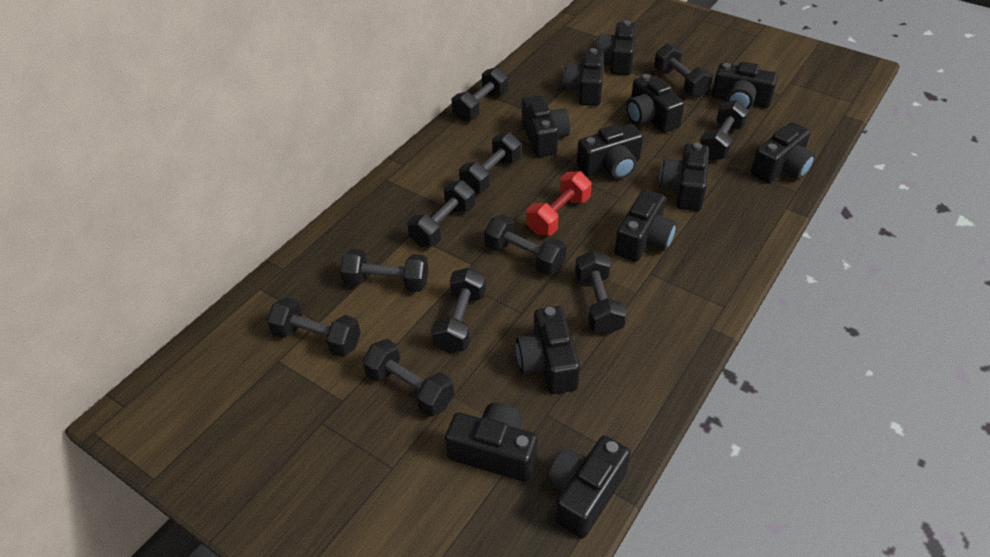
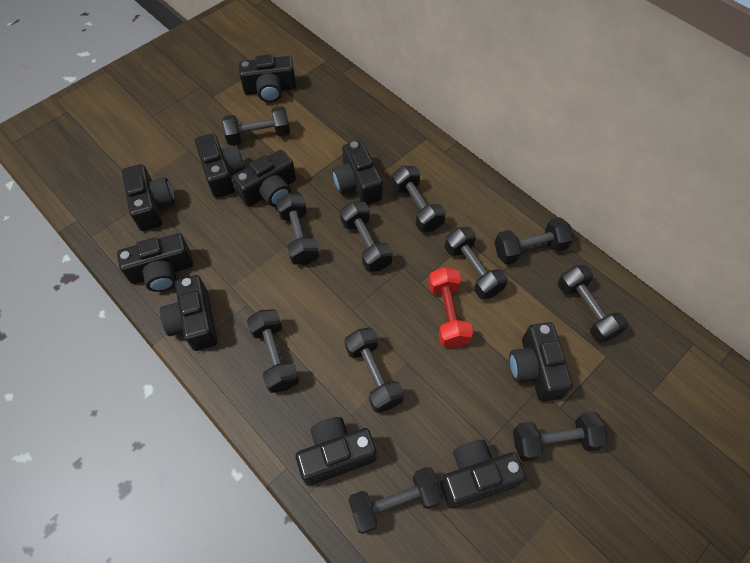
black camera: [445,403,538,482] [516,306,580,394] [522,95,570,157] [547,436,631,538] [563,48,604,106] [577,124,643,179] [597,21,637,76] [615,189,677,262] [626,74,684,133] [659,143,709,211] [712,62,778,109] [751,122,815,183] = 12 -> [117,233,193,292] [122,164,175,231] [160,275,218,351] [195,133,245,198] [232,150,296,207] [238,54,296,103] [296,417,376,486] [332,140,383,205] [440,440,526,509] [509,322,573,401] = 10

